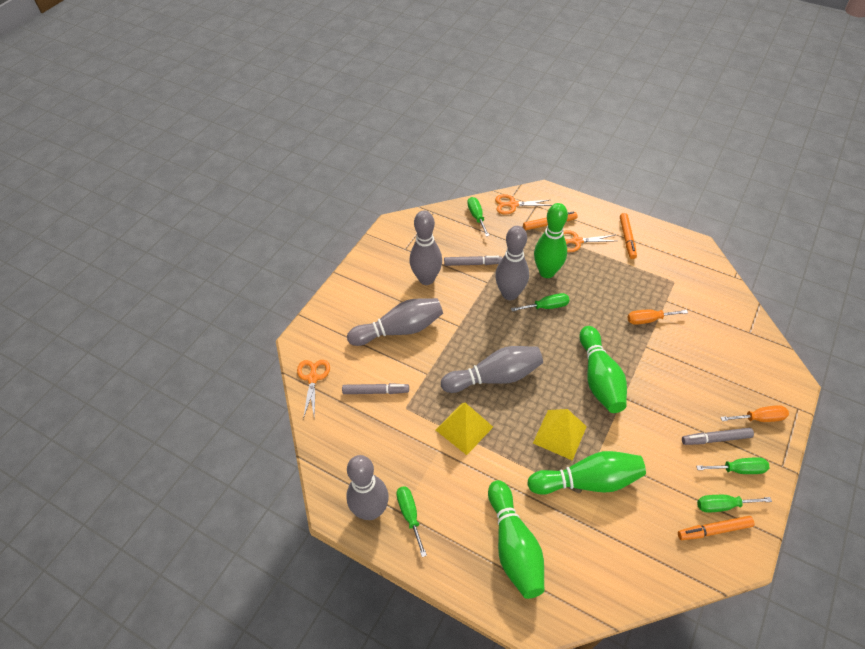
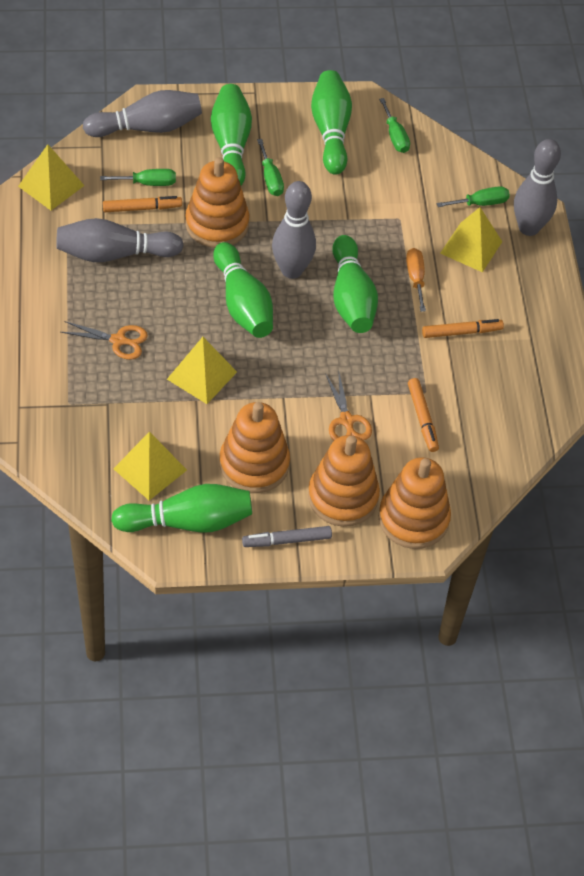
green bowling pin: [488,480,544,599] [527,451,646,495] [534,203,568,278] [579,326,627,413] = 4 -> [111,484,252,533] [211,84,252,185] [213,242,273,338] [311,70,352,175] [332,235,378,333] = 5
green screwdriver: [396,486,427,557] [467,197,490,237] [511,293,570,312] [696,457,769,474] [697,495,772,513] = 5 -> [100,169,176,186] [257,139,284,196] [379,98,410,153] [437,186,510,207] = 4
grey bowling pin: [346,455,389,520] [347,298,443,346] [410,210,442,285] [441,346,543,393] [495,226,529,300] = 5 -> [56,218,184,262] [83,90,202,137] [272,181,316,279] [514,139,561,236] = 4
grey marker: [342,383,409,394] [444,256,502,266] [682,428,754,445] = 3 -> [242,526,332,547] = 1
orange scissors: [297,360,330,419] [495,194,552,215] [564,230,616,252] = 3 -> [61,321,148,360] [325,373,372,441] = 2
orange screwdriver: [628,309,688,325] [720,405,789,422] = 2 -> [406,248,426,312] = 1
orange stacking toy: none = 0 -> [185,157,249,248] [219,402,290,493] [308,435,380,527] [378,457,451,549] = 4
yellow pyramid: [436,403,493,455] [533,409,587,461] = 2 -> [18,144,85,210] [113,432,187,500] [167,337,237,404] [440,207,502,272] = 4

